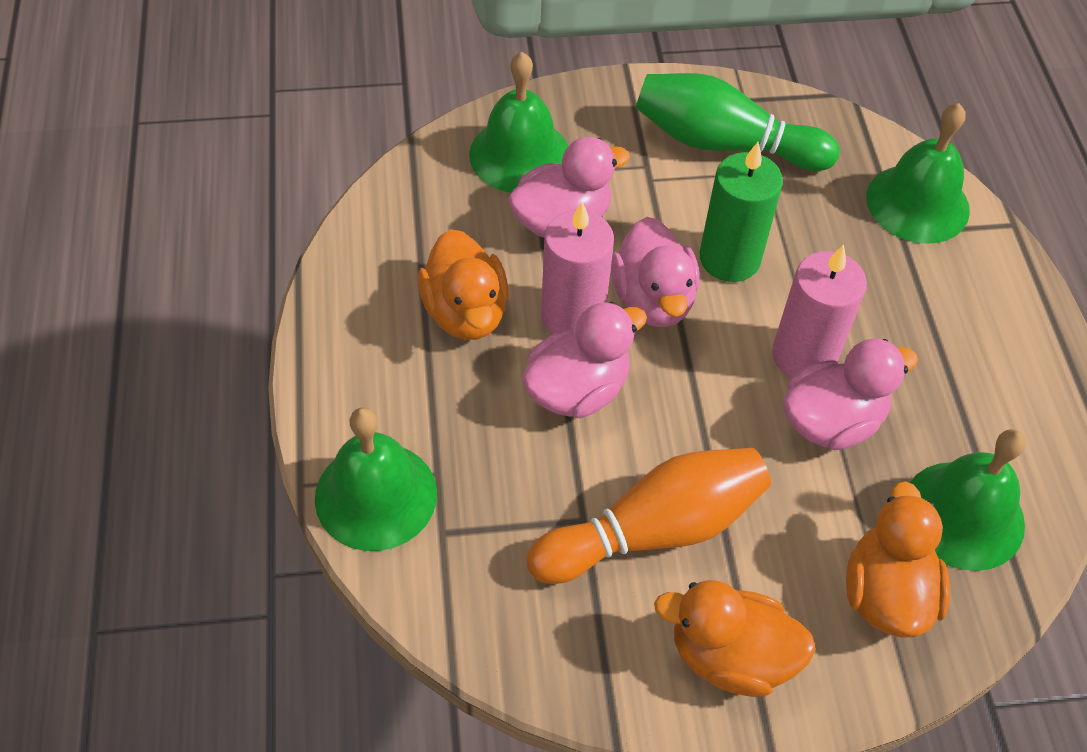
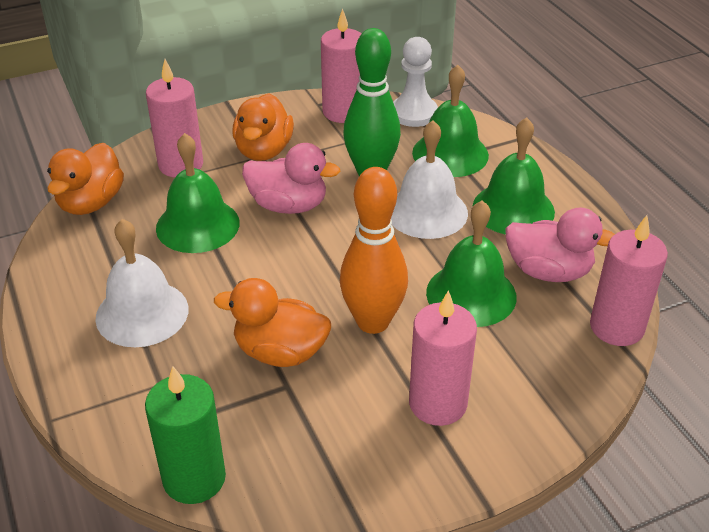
pink candle: [541,202,614,335] [772,245,867,378] = 2 -> [146,59,203,177] [321,8,361,123] [409,290,477,426] [590,215,668,346] = 4
pink duck: [508,137,630,238] [522,302,647,418] [611,217,700,327] [783,339,918,451] = 4 -> [242,143,340,214] [505,208,615,282] = 2
white bell: none = 0 -> [95,219,188,347] [391,120,468,239] = 2
white pawn: none = 0 -> [393,37,438,127] = 1

